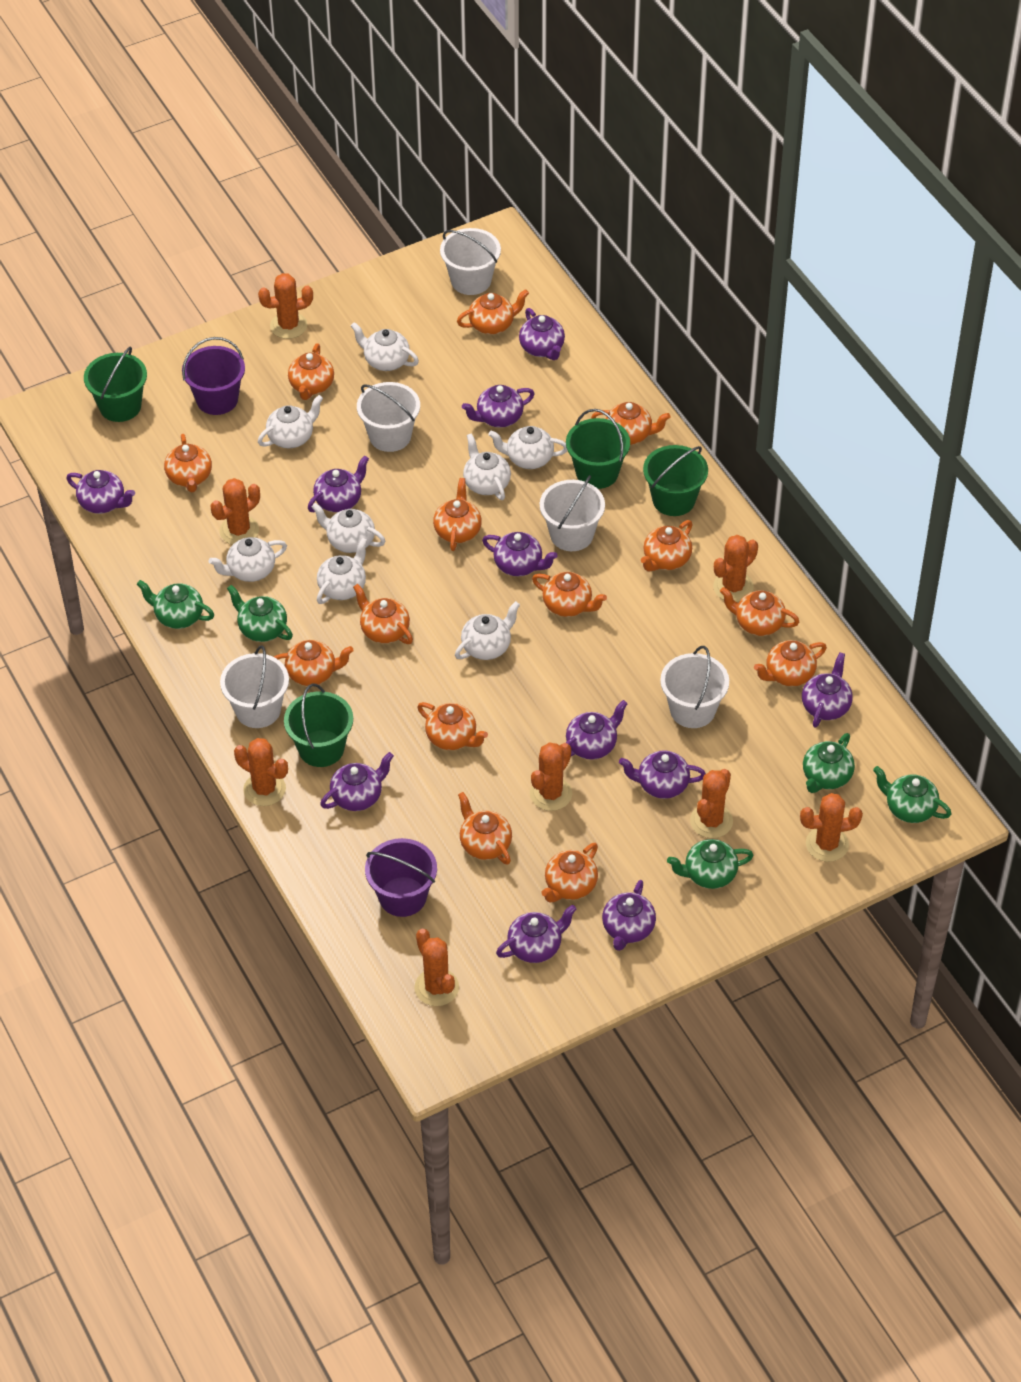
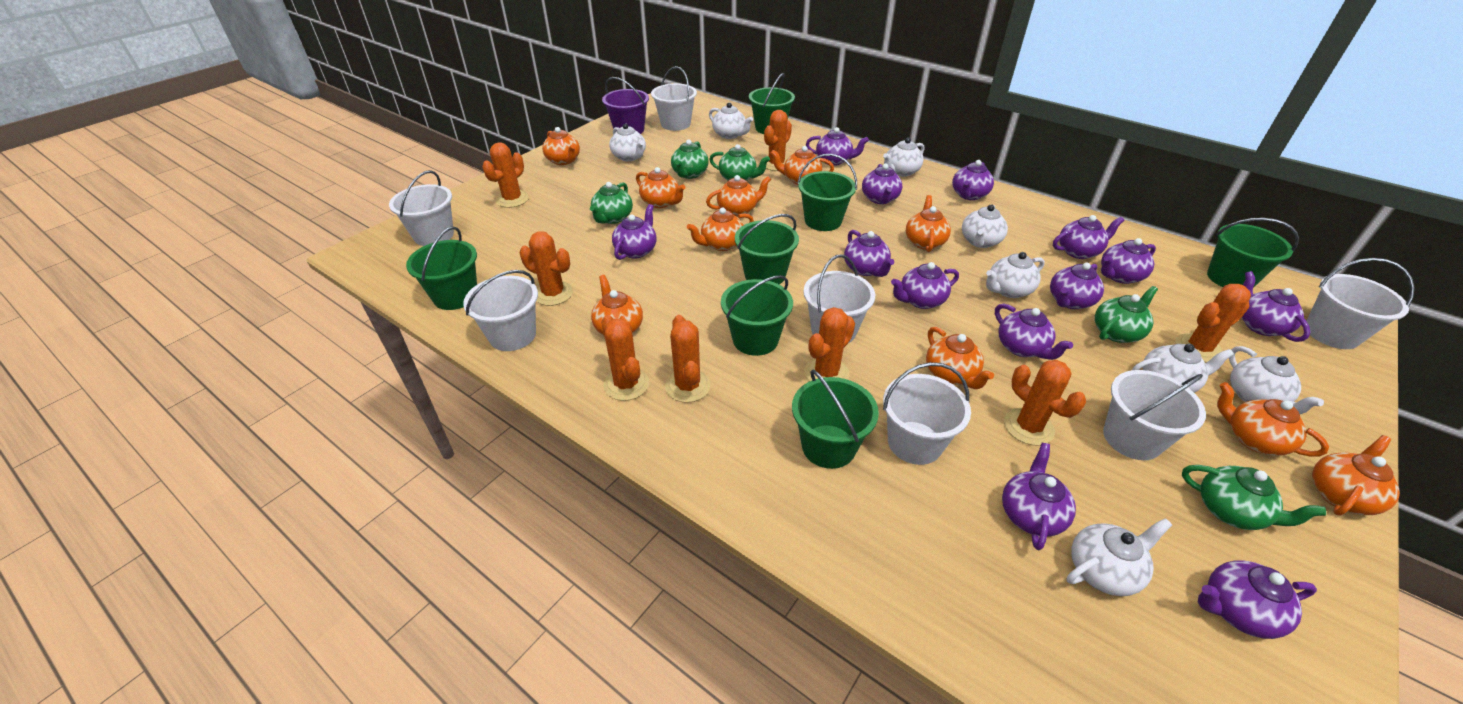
green bucket: [84,347,147,422] [284,683,353,767] [566,409,630,489] [643,445,708,516] = 4 -> [406,226,477,310] [721,275,793,356] [735,214,799,284] [749,73,795,134] [792,369,879,469] [797,154,857,231] [1207,218,1299,288] = 7
orange teapot: [164,434,212,492] [274,640,354,686] [288,343,334,400] [353,584,413,644] [417,702,488,750] [433,478,482,551] [457,289,529,335] [458,792,512,865] [532,572,607,617] [541,843,598,903] [591,402,671,445] [641,520,693,571] [720,587,799,636] [754,640,827,687] = 14 -> [542,127,580,165] [591,275,643,335] [636,167,686,208] [687,207,754,251] [706,175,771,217] [770,146,834,185] [906,195,951,252] [926,327,994,389] [1217,382,1329,457] [1312,435,1400,516] = 10
purple bucket: [182,337,245,415] [365,838,437,917] = 2 -> [602,77,649,134] = 1
purple teapot: [66,470,135,514] [308,455,369,512] [320,752,394,811] [462,385,535,428] [482,532,558,576] [496,905,577,963] [519,308,565,360] [566,700,628,760] [602,880,656,951] [619,751,706,799] [802,652,853,728] = 11 -> [612,204,657,260] [806,127,869,166] [844,230,894,277] [862,163,902,204] [891,262,959,309] [952,160,994,200] [995,304,1073,360] [1002,443,1076,550] [1050,263,1104,309] [1053,215,1124,259] [1101,238,1156,284] [1198,560,1317,639] [1242,271,1310,342] = 13
white bucket: [220,645,289,728] [357,382,420,452] [440,228,501,295] [540,475,605,551] [660,646,729,728] = 5 -> [389,170,454,246] [463,270,538,351] [651,66,697,131] [804,254,875,343] [883,362,971,465] [1103,370,1206,460] [1307,258,1415,349] = 7

